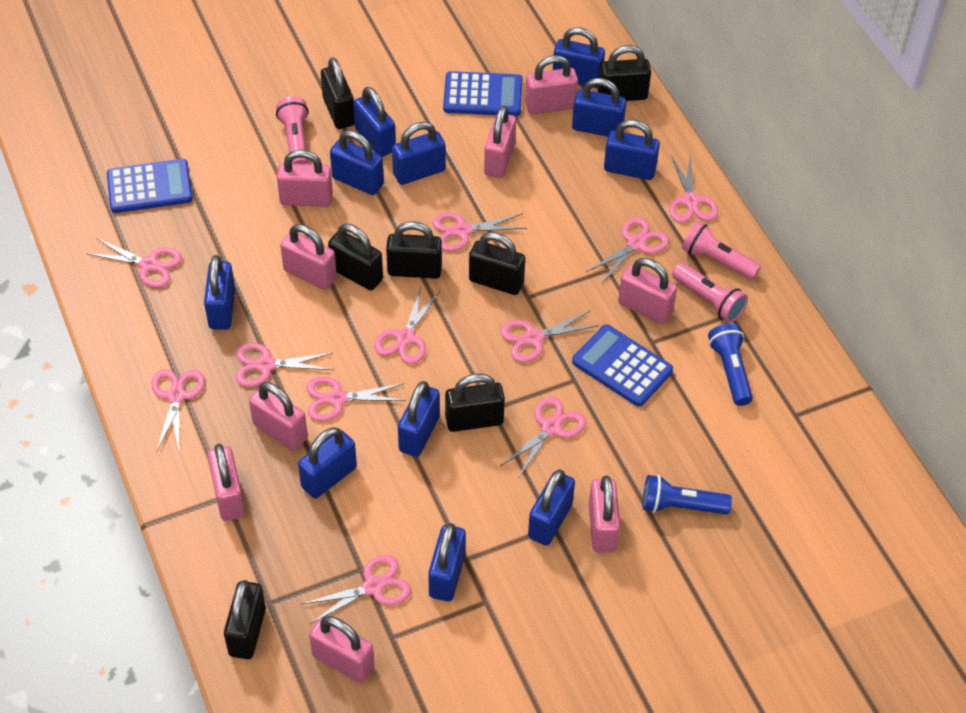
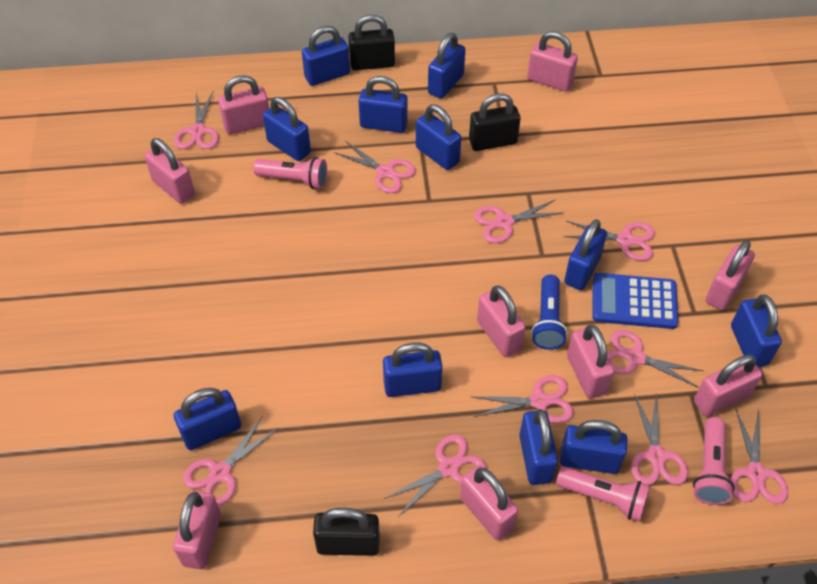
black padlock: [224,580,266,659] [321,58,355,129] [328,224,383,290] [386,221,442,279] [445,374,505,432] [469,232,525,295] [598,45,651,101] = 7 -> [313,508,380,556] [348,14,395,70] [469,93,521,151] = 3
blue calculator: [107,159,193,213] [443,71,522,116] [572,324,673,407] = 3 -> [592,273,678,329] = 1
blue flashlight: [642,475,732,514] [708,323,753,406] = 2 -> [531,275,568,350] = 1
pink scissors: [86,238,182,288] [151,369,205,451] [235,343,333,387] [302,555,411,624] [306,376,407,421] [374,287,440,364] [432,212,527,252] [500,311,599,362] [500,397,586,477] [586,217,669,285] [669,154,718,223] = 11 -> [174,92,219,149] [183,416,279,506] [334,141,416,193] [384,435,486,517] [470,375,574,423] [474,199,564,243] [564,221,655,261] [607,330,703,388] [631,392,688,485] [731,409,788,504] = 10

